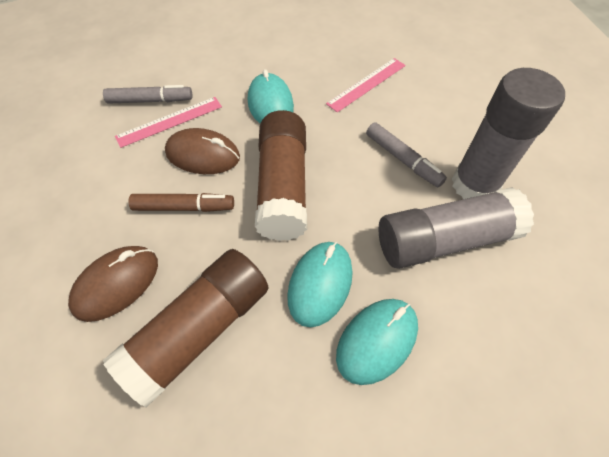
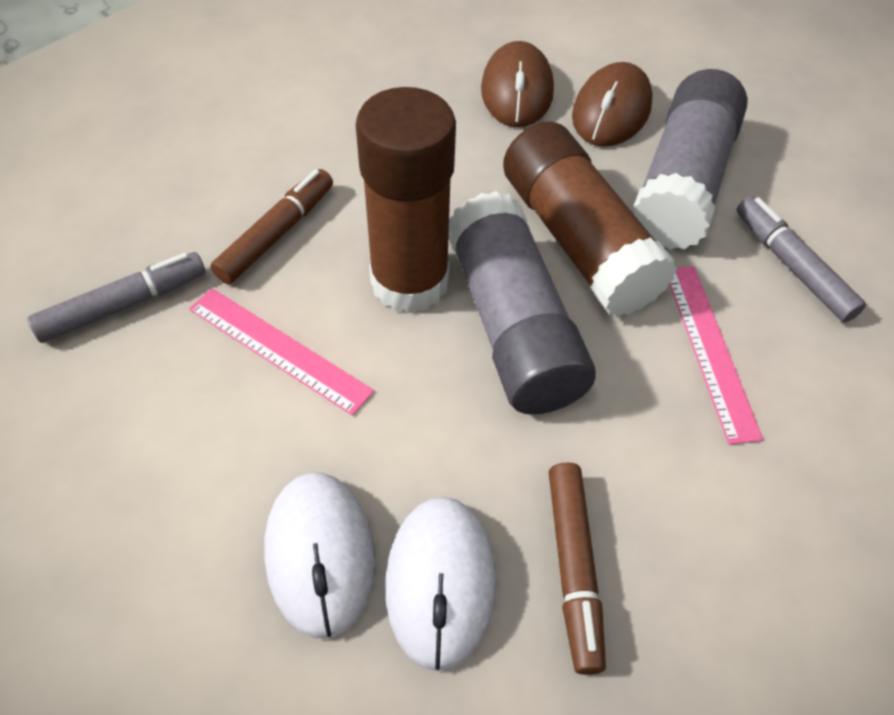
brown marker: [129,193,234,212] = 1 -> [210,169,333,284] [549,462,606,675] = 2
turquoise mouse: [248,69,294,123] [287,242,353,327] [336,299,418,385] = 3 -> none = 0
white mouse: none = 0 -> [264,473,375,638] [385,497,496,671] = 2

